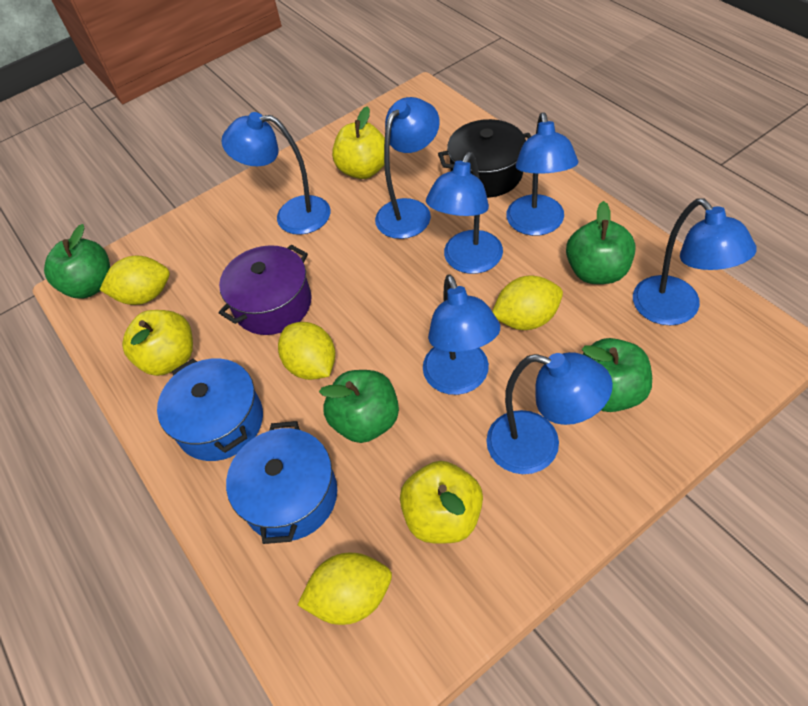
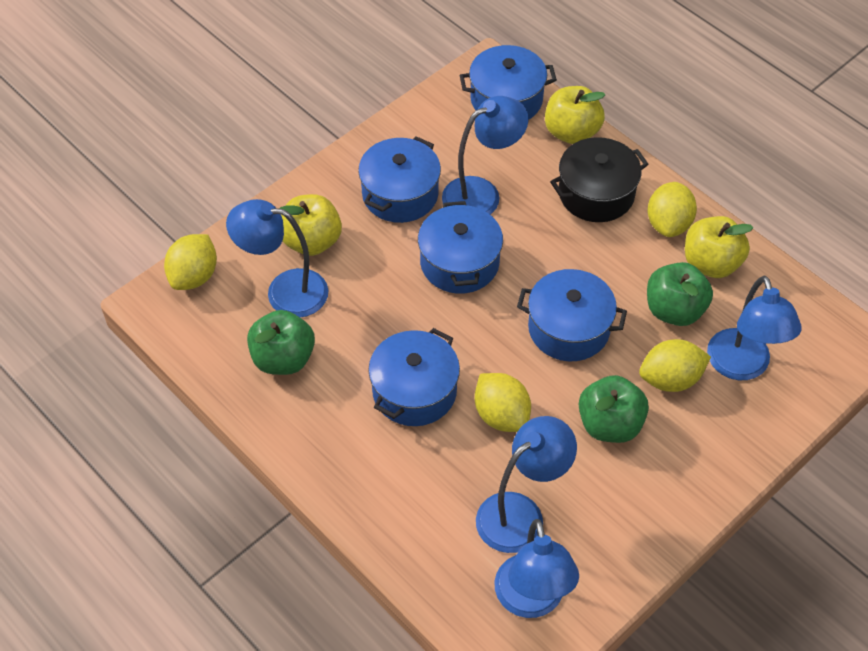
blue lamp: [221,112,330,235] [375,97,440,239] [423,274,500,395] [426,152,503,274] [486,352,613,474] [506,112,578,236] [633,199,757,325] = 7 -> [226,199,328,318] [442,96,529,215] [476,416,577,553] [494,519,579,618] [707,276,802,380] = 5
blue pot: [157,358,263,461] [226,421,337,544] = 2 -> [358,136,441,223] [368,328,460,426] [418,201,503,294] [460,45,557,120] [517,269,627,361] = 5
green apple: [44,224,110,299] [319,370,399,443] [566,201,636,284] [582,338,652,412] = 4 -> [247,310,315,375] [579,375,649,443] [647,262,713,326] = 3
purple pot: [219,245,312,335] = 1 -> none = 0

